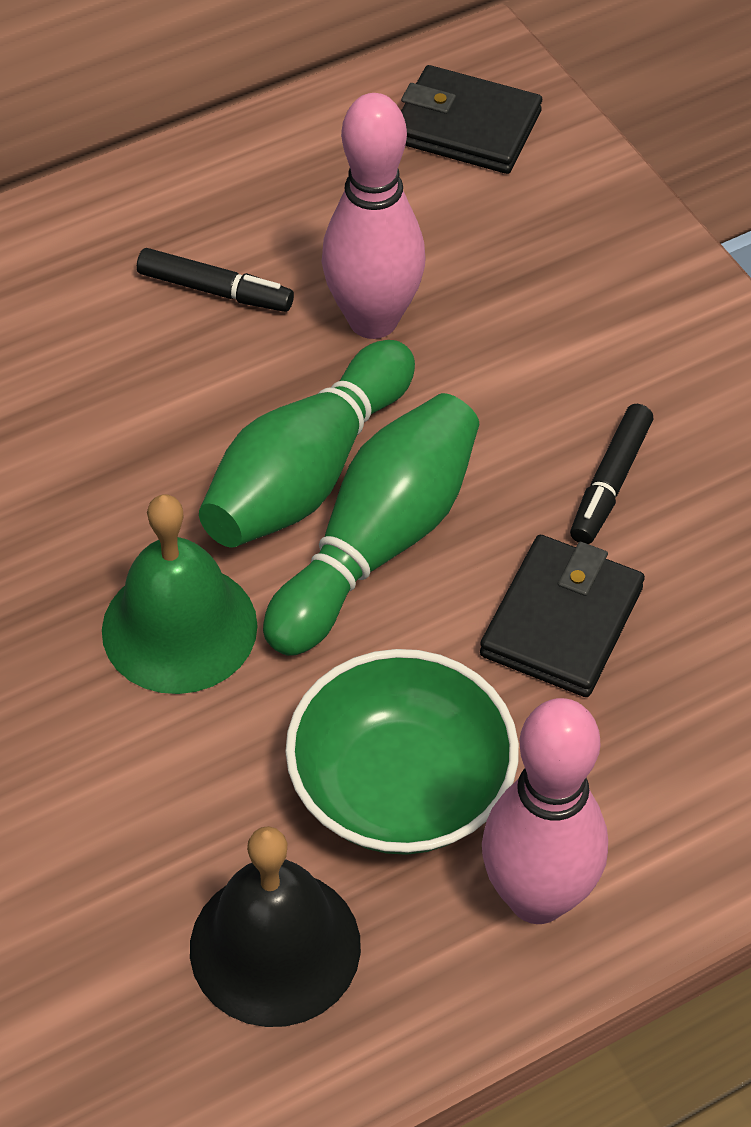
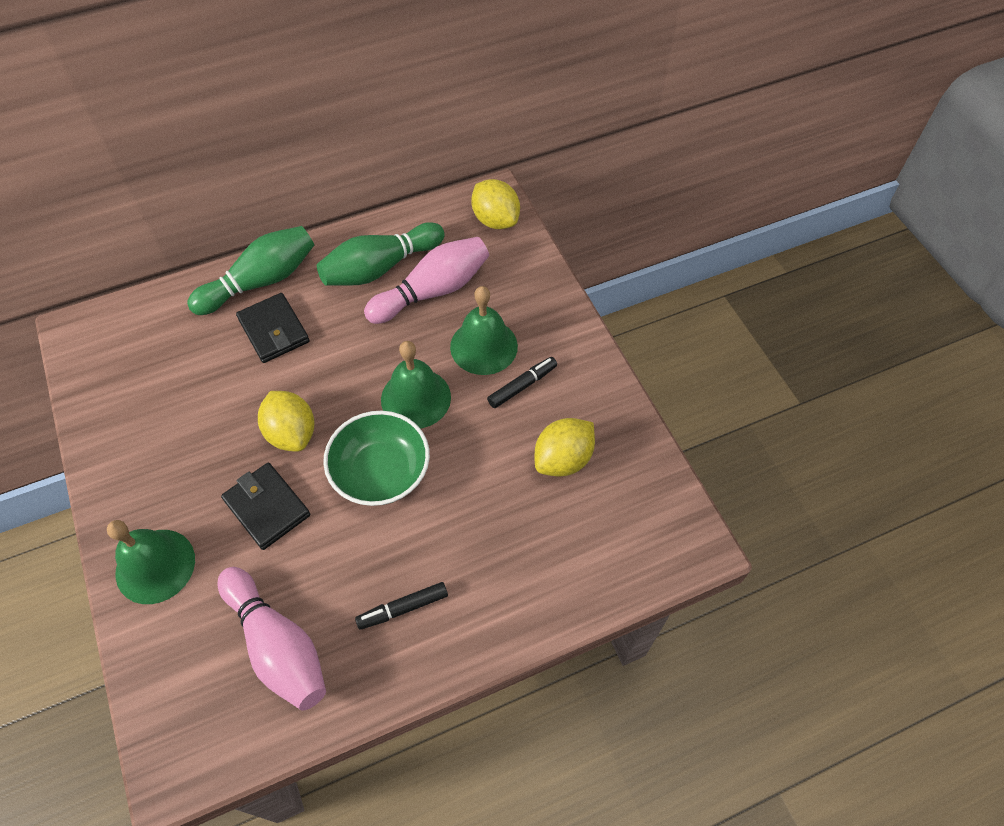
black bell: [190,826,361,1027] = 1 -> none = 0
green bell: [102,494,258,694] = 1 -> [107,520,195,604] [381,341,451,429] [450,286,518,375] = 3
yellow lemon: none = 0 -> [258,391,315,452] [471,179,520,229] [534,418,595,476] = 3

